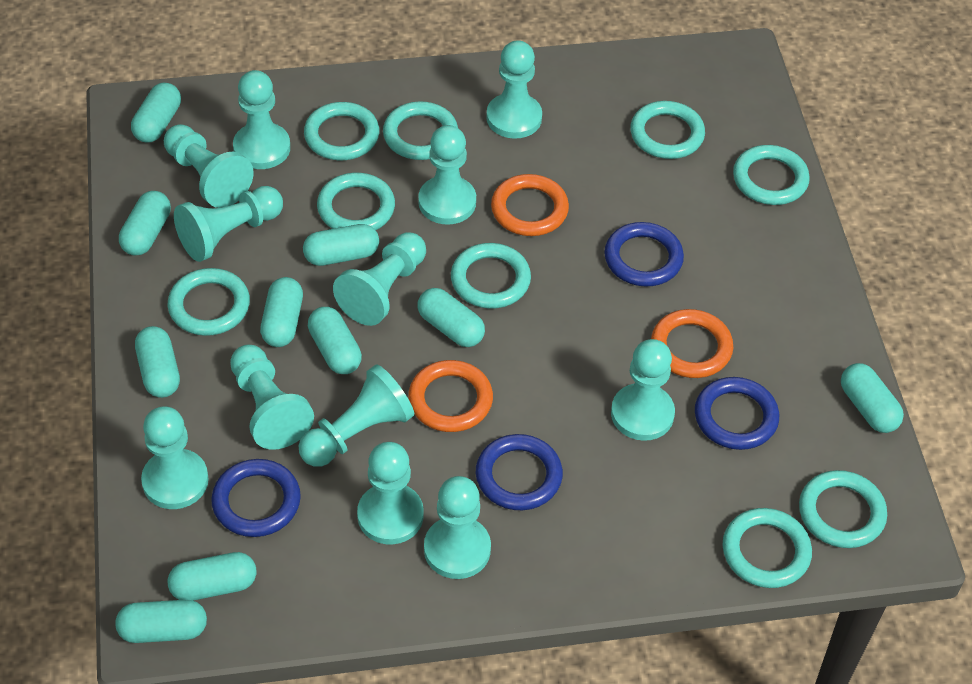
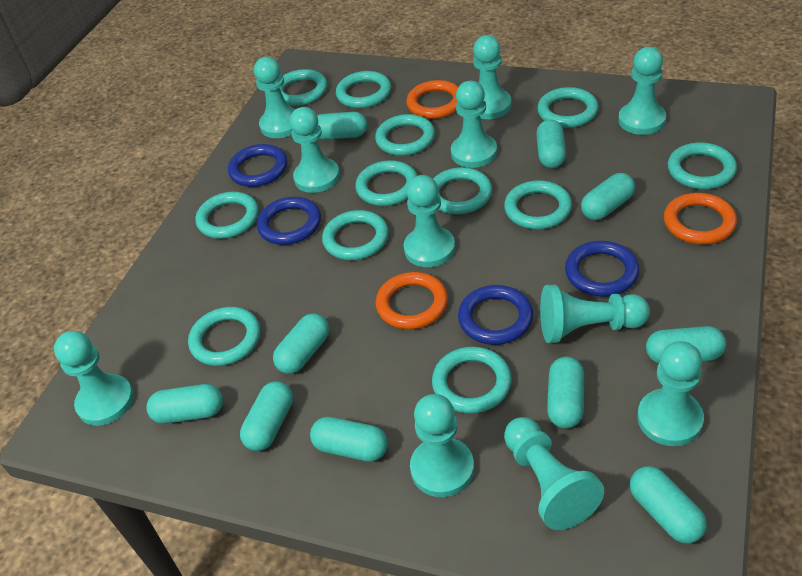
turquoise pawn: [141,406,209,509] [164,124,253,208] [174,186,283,262] [230,345,314,450] [233,70,290,169] [299,365,414,467] [333,232,426,326] [357,442,424,545] [418,125,476,225] [424,476,491,579] [486,40,542,139] [611,339,675,441] = 12 -> [54,331,134,426] [254,57,295,138] [290,107,340,193] [404,175,455,267] [410,394,474,497] [451,81,497,168] [473,35,512,119] [504,417,604,530] [540,285,650,343] [618,47,666,135] [637,341,704,446] = 11
turquoise ring: [168,268,250,336] [304,102,379,160] [317,173,395,230] [383,101,458,160] [451,243,531,309] [630,101,705,159] [723,508,812,588] [733,145,810,205] [799,470,887,548] = 9 -> [188,307,260,366] [195,192,259,239] [280,69,327,106] [322,210,389,260] [336,71,391,108] [355,160,417,206] [375,114,435,156] [432,347,512,414] [433,167,492,214] [504,180,572,229] [537,87,598,128] [668,142,737,189] = 12

